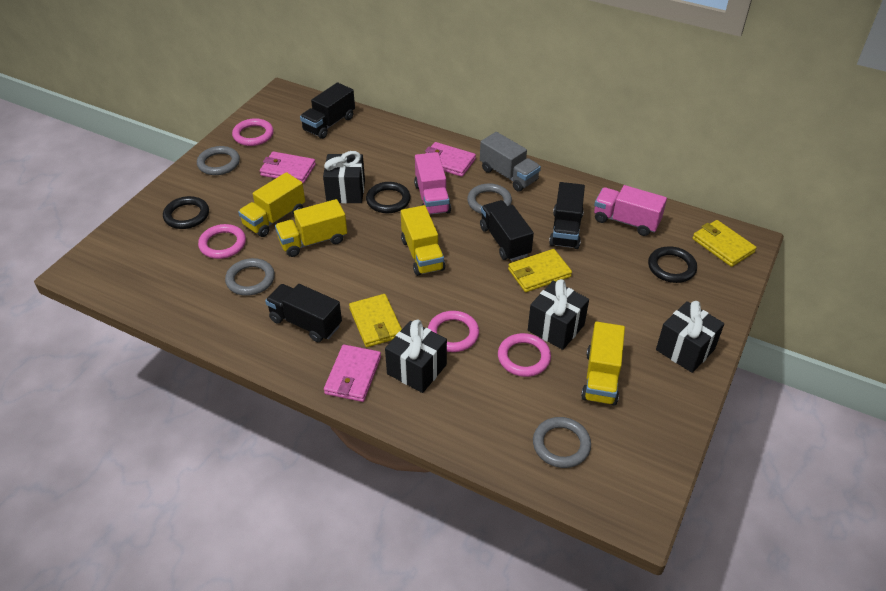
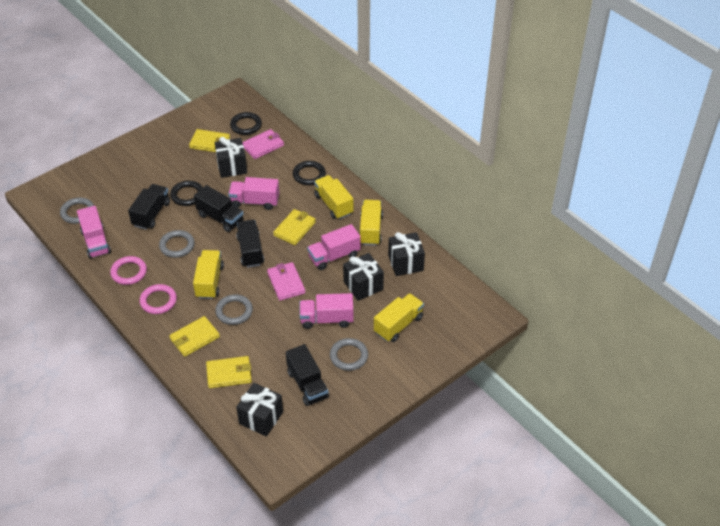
grey truck: [480,132,541,192] = 1 -> none = 0
pink ring: [198,224,246,259] [232,118,274,146] [428,311,479,352] [498,333,551,377] = 4 -> [110,256,147,285] [139,284,177,314] = 2
pink truck: [414,152,451,215] [594,185,667,236] = 2 -> [77,206,111,259] [228,177,279,210] [300,293,354,329] [307,224,361,270] = 4
pink wallet: [260,151,316,183] [324,345,381,402] [425,142,476,177] = 3 -> [242,129,284,159] [267,262,305,301] = 2
yellow wallet: [349,294,402,347] [508,249,572,292] [692,220,756,267] = 3 -> [169,316,220,357] [189,129,230,152] [206,356,252,388] [273,209,316,245] = 4

